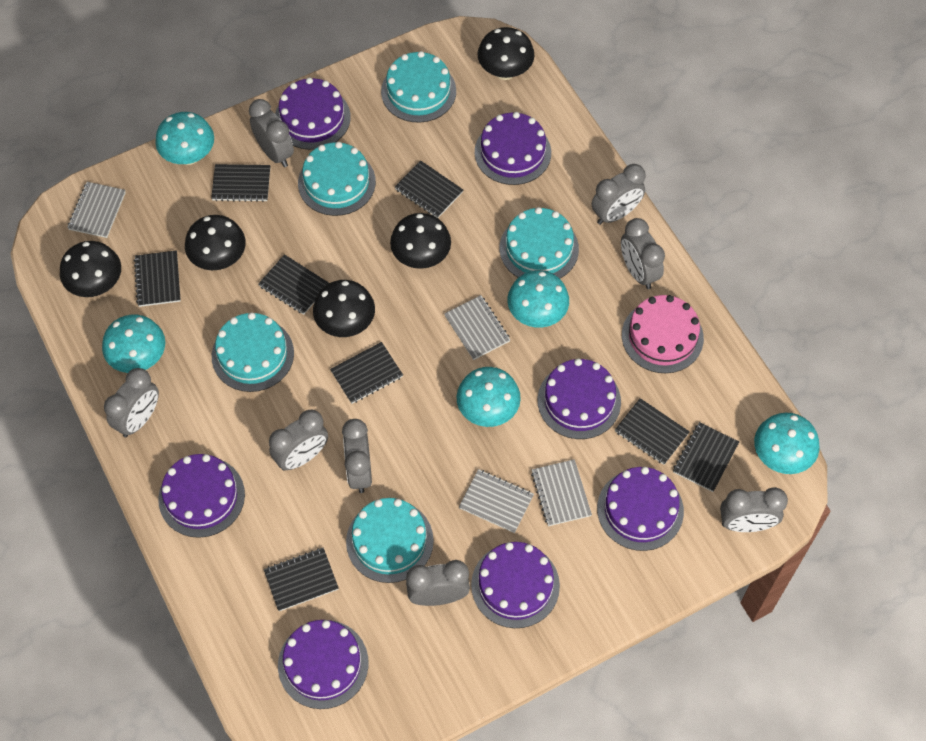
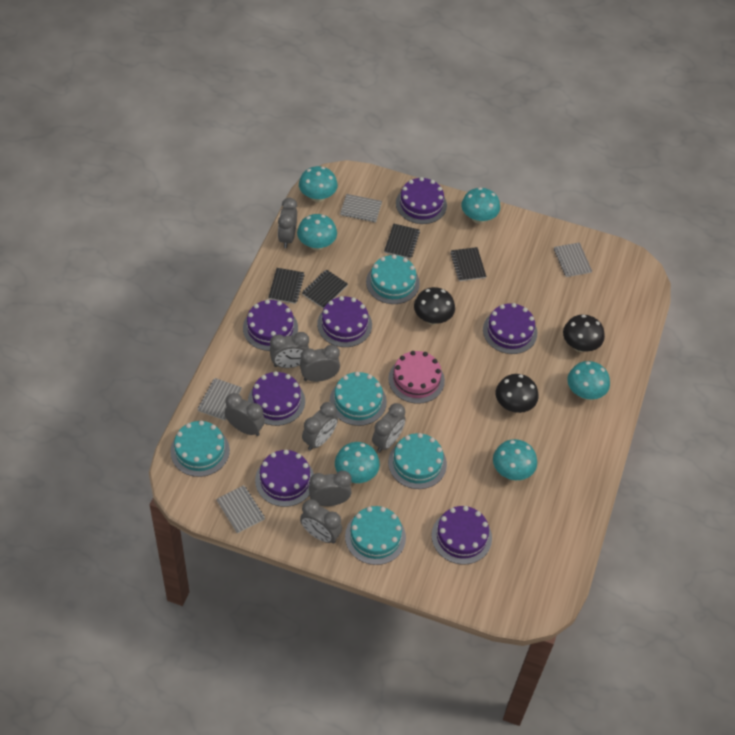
black mushroom: [60,241,121,297] [185,215,246,270] [313,280,375,337] [390,213,451,269] [477,27,535,80] = 5 -> [414,287,455,325] [496,374,539,413] [563,315,605,352] = 3
black notebook: [134,250,181,307] [211,164,270,202] [258,254,329,315] [264,548,339,611] [330,342,403,404] [395,161,463,218] [615,398,690,465] [673,422,739,492] = 8 -> [268,268,305,304] [302,269,348,309] [384,223,420,259] [450,247,486,281] = 4
turquoise mushroom: [102,314,165,373] [155,112,214,165] [457,367,521,427] [508,270,569,328] [754,413,820,474] = 5 -> [297,214,337,251] [299,166,338,202] [335,442,380,483] [461,187,500,224] [493,439,537,480] [567,361,610,399] = 6

